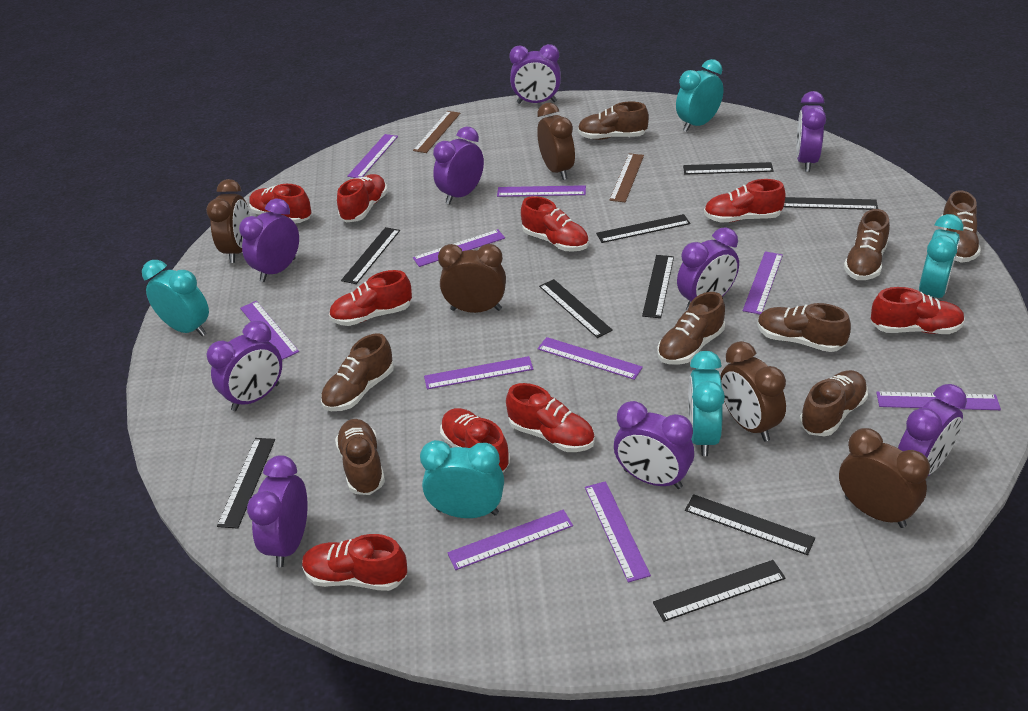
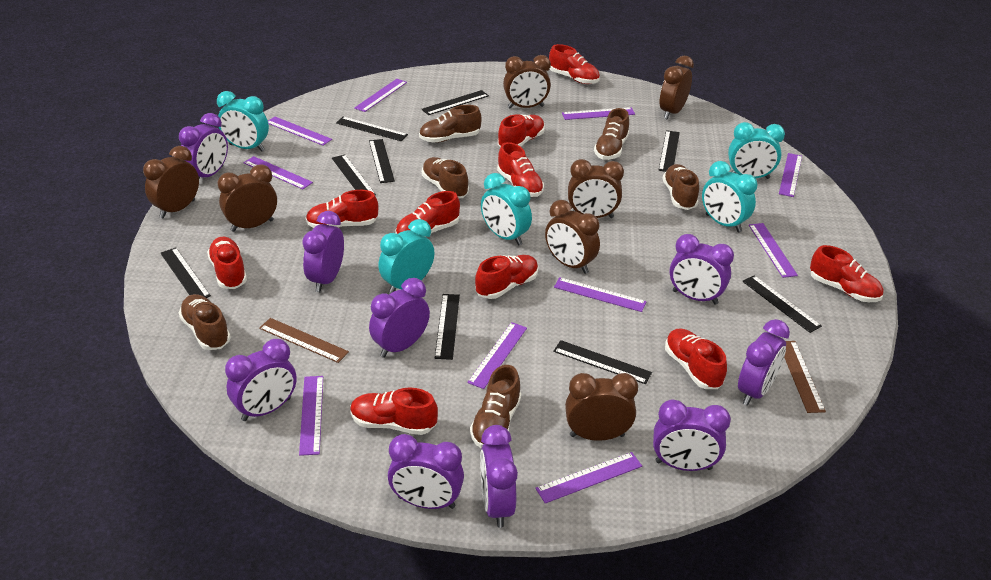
brown clock: [206,179,250,263] [438,244,506,313] [537,103,575,180] [721,341,786,441] [839,428,930,528] = 5 -> [143,146,199,218] [217,165,277,232] [503,55,551,109] [545,200,600,274] [565,373,638,441] [568,159,624,218] [660,56,694,119] = 7
brown shoe: [321,333,394,411] [335,419,385,495] [578,102,649,140] [657,292,725,365] [758,303,851,352] [799,370,868,436] [844,209,890,280] [941,190,981,263] = 8 -> [179,294,231,350] [419,105,482,143] [422,157,469,198] [470,365,521,448] [594,108,629,160] [663,164,699,210] = 6
red shoe: [249,184,312,223] [302,534,407,591] [329,270,412,326] [337,174,387,222] [440,408,510,473] [506,383,595,452] [521,196,589,252] [704,179,785,222] [871,287,965,334] = 9 -> [207,237,247,289] [306,190,378,228] [350,388,438,435] [395,191,460,237] [475,255,538,299] [497,142,544,197] [498,114,545,147] [549,44,600,84] [665,328,727,389] [810,245,883,302] = 10

